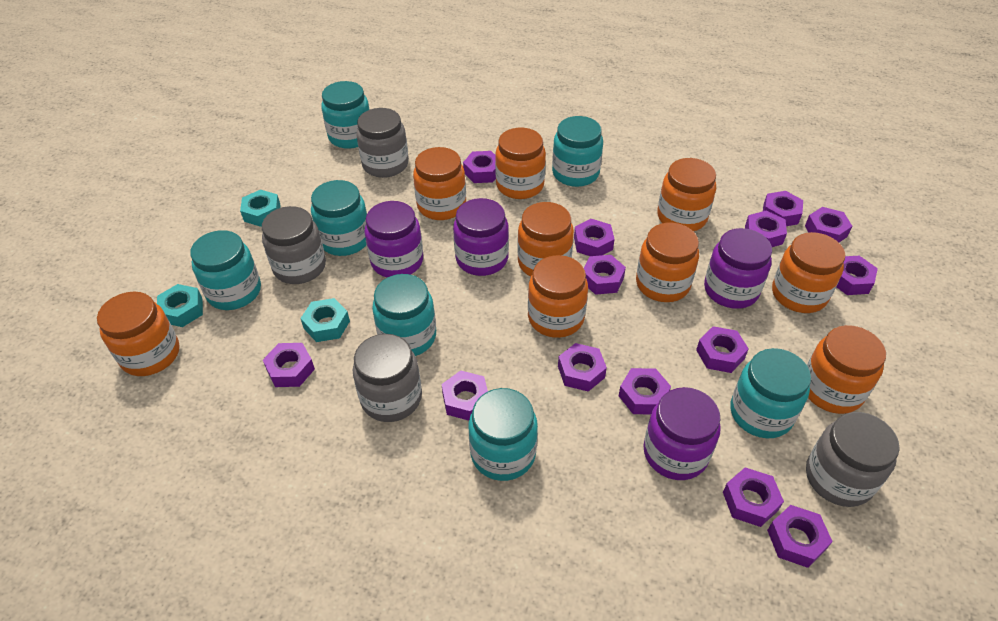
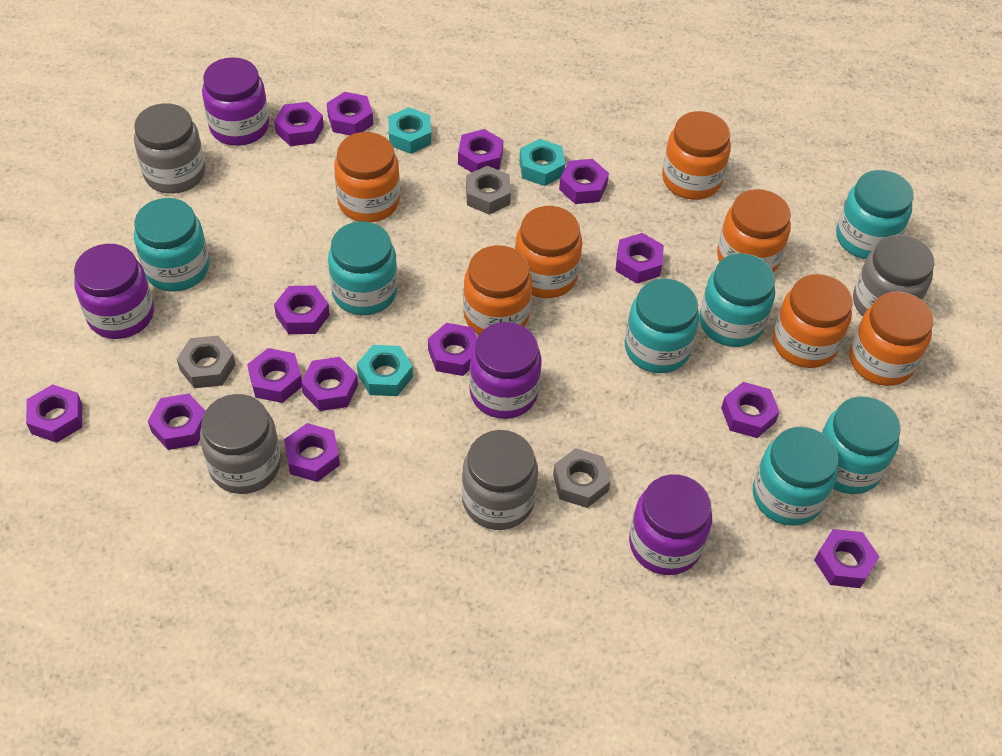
grey nut: none = 0 -> [177,336,236,388] [466,166,511,214] [553,448,610,508] = 3
orange jar: [97,291,179,376] [413,147,466,220] [495,128,546,199] [517,202,574,276] [528,255,588,338] [636,223,699,302] [657,158,716,231] [772,232,845,313] [807,325,886,414] = 9 -> [334,132,400,222] [463,245,532,335] [515,206,583,298] [662,111,731,200] [717,189,791,273] [773,274,852,368] [850,292,933,386] = 7

